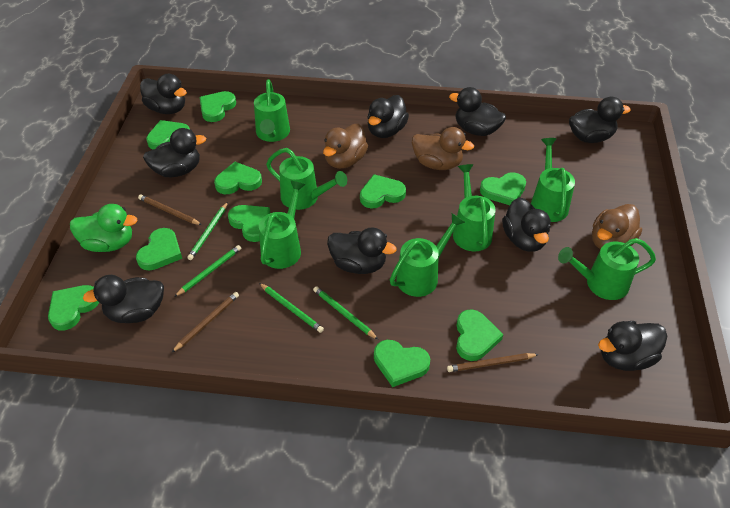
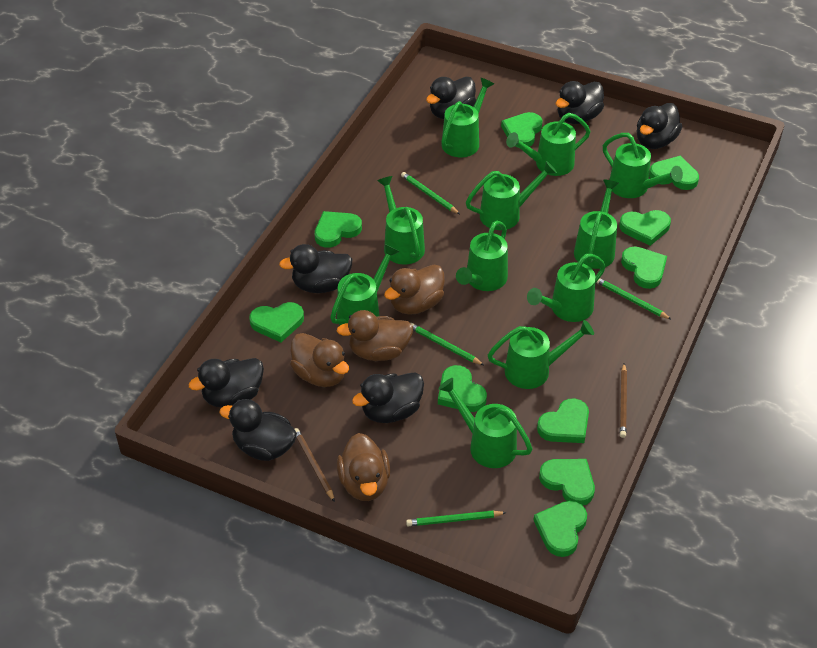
black duck: [83,275,164,323] [140,74,187,114] [143,128,206,177] [327,227,397,274] [367,95,409,138] [449,87,506,136] [502,197,551,251] [569,97,631,143] [598,321,667,371] = 9 -> [188,358,264,407] [219,399,297,461] [279,244,352,293] [352,373,424,423] [426,77,476,119] [556,81,604,124] [636,103,682,149] = 7
brown duck: [323,124,368,169] [412,127,474,170] [592,204,642,250] = 3 -> [290,333,349,387] [337,310,413,361] [337,433,390,501] [384,265,445,315] = 4
brown pencil: [138,194,202,225] [171,292,239,353] [447,353,539,372] = 3 -> [295,428,335,502] [620,363,627,438] = 2
green duck: [70,204,137,252] = 1 -> none = 0
green watering can: [254,79,290,142] [259,180,306,269] [266,148,347,210] [390,213,465,297] [453,164,496,251] [531,138,575,222] [558,238,656,300] = 7 -> [330,244,400,325] [377,176,425,264] [438,378,532,468] [441,78,494,157] [456,221,508,291] [466,161,557,230] [488,320,594,389] [506,113,590,176] [527,254,606,322] [574,179,619,269] [603,133,683,198] = 11

